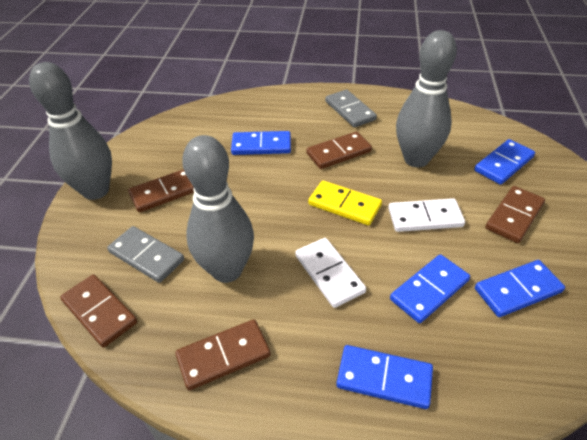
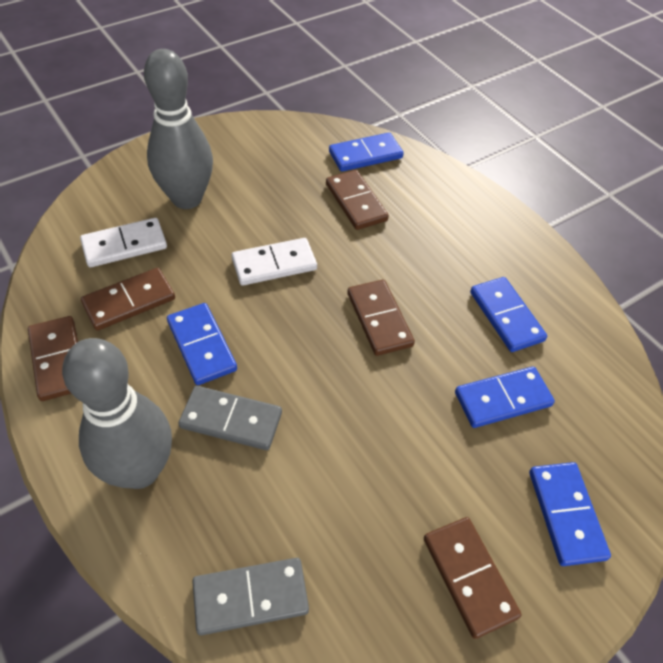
grey bowling pin: [29,62,112,200] [182,135,254,283] [396,30,457,167] = 3 -> [62,338,172,489] [144,49,213,209] = 2
yellow domino: [308,181,382,225] = 1 -> none = 0

